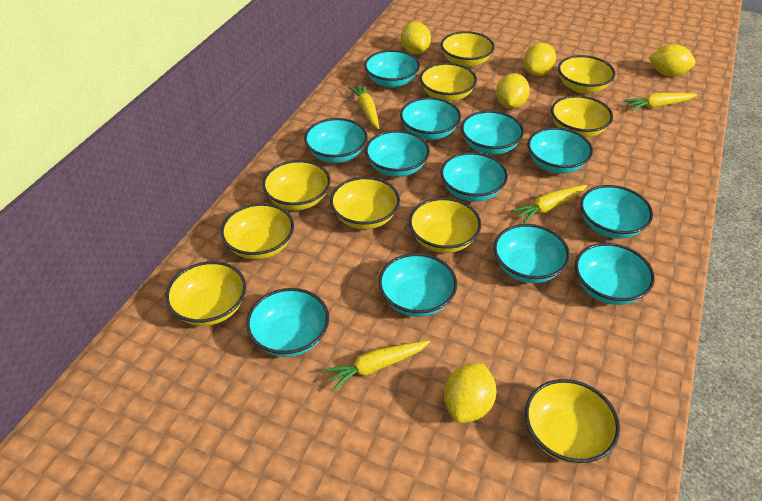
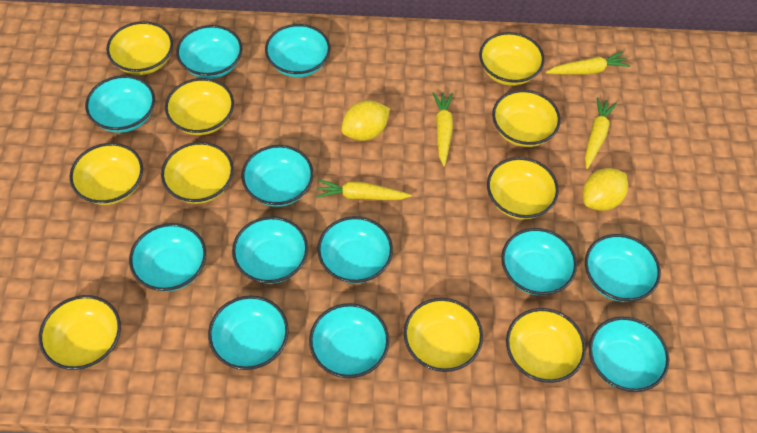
yellow lemon: [401,22,431,54] [444,363,496,423] [496,73,530,109] [524,43,556,76] [648,44,696,77] = 5 -> [341,100,390,141] [583,168,628,211] = 2

